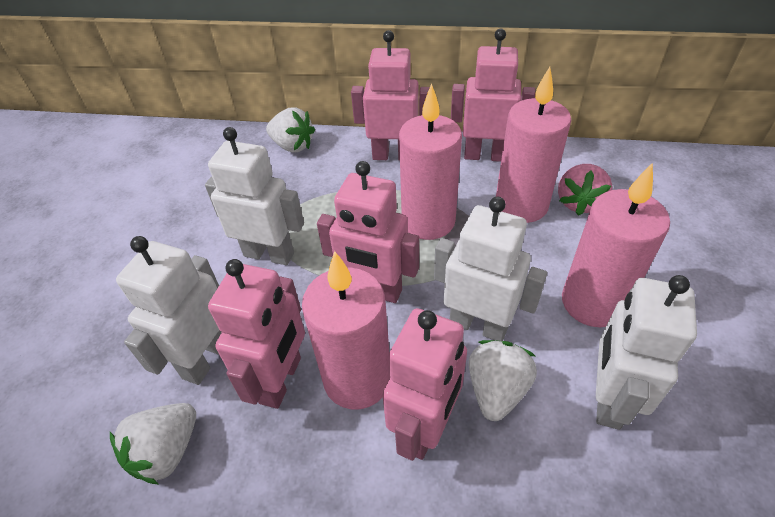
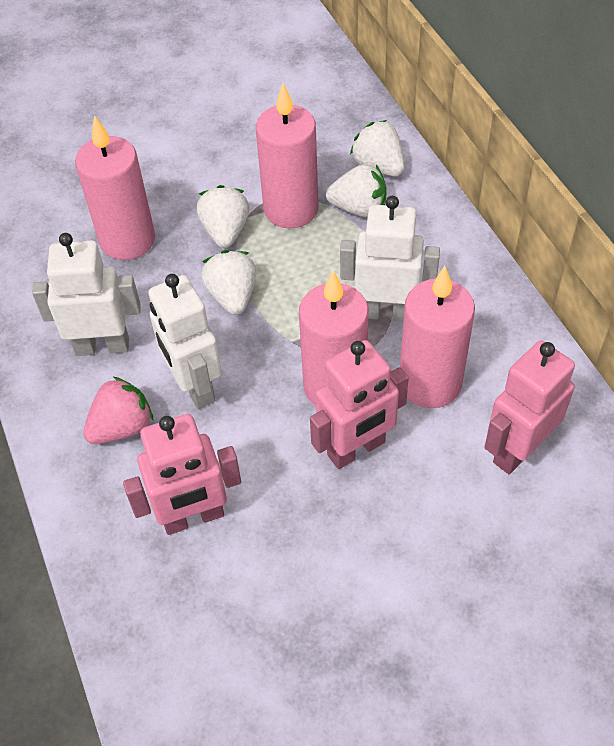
pink robot: [208,259,305,409] [317,161,419,303] [351,30,430,161] [383,308,467,461] [451,29,535,162] = 5 -> [123,414,241,535] [310,340,409,469] [484,340,575,474] = 3
white robot: [116,236,222,385] [205,127,304,265] [434,197,547,341] [596,275,697,430] = 4 -> [32,233,141,356] [148,274,222,409] [340,196,440,321] = 3
white strawberry: [110,403,196,485] [266,107,315,153] [469,340,537,421] = 3 -> [197,185,250,248] [201,250,256,315] [326,164,387,217] [350,120,405,176] = 4

